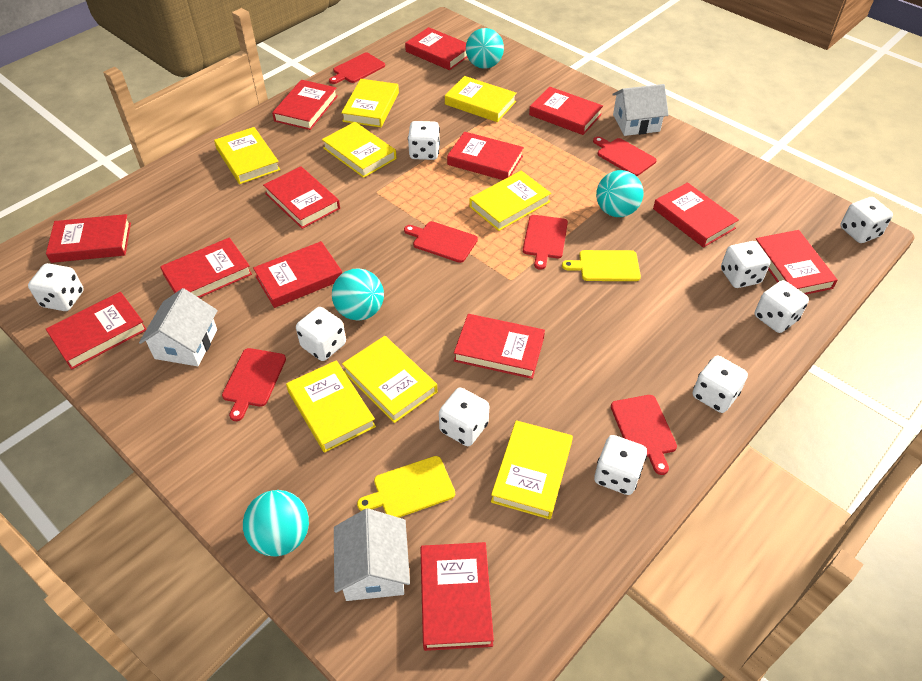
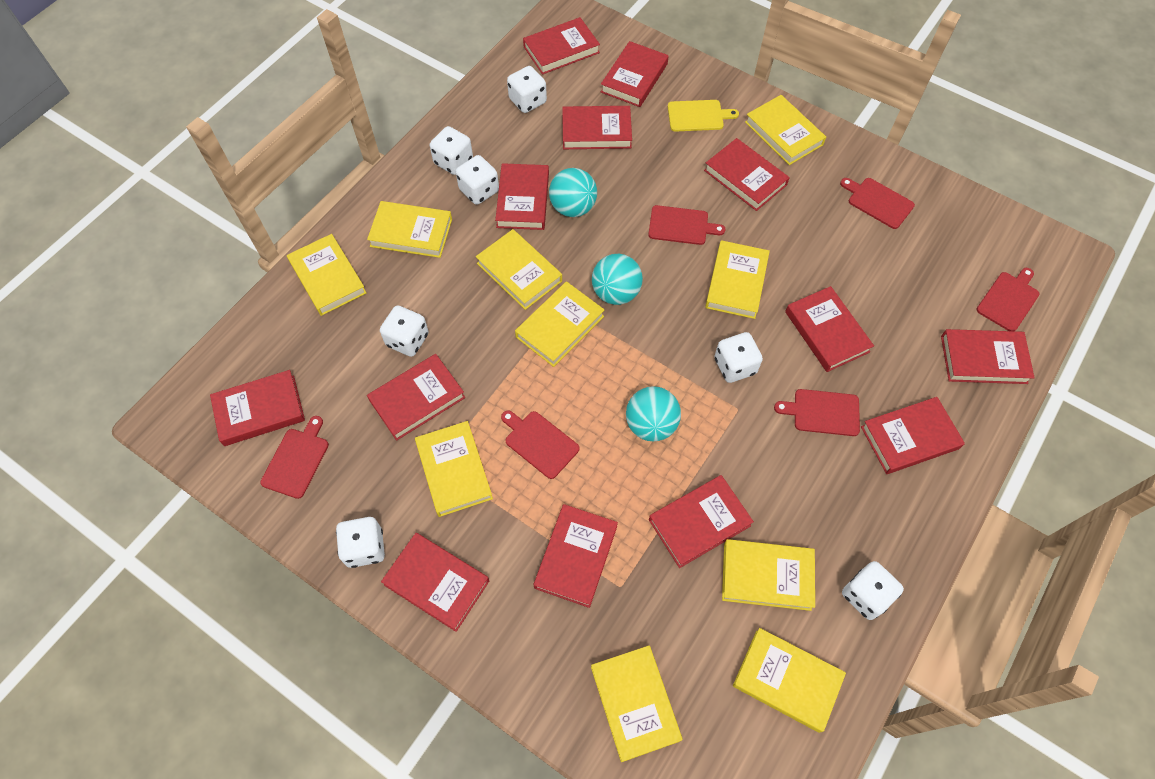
turquoise ball: [243,490,309,556] [332,268,384,321] [466,28,504,69] [596,170,644,217] = 4 -> [549,168,597,217] [592,254,643,305] [626,386,681,441] = 3
white dice: [28,263,84,311] [296,307,346,361] [408,121,440,160] [439,387,489,446] [594,435,647,495] [693,356,748,413] [721,241,770,288] [755,280,809,333] [840,197,893,243] = 9 -> [336,517,385,568] [380,305,429,357] [430,126,473,175] [456,155,499,205] [507,66,547,113] [714,332,763,383] [842,561,904,620] = 7
white house: [139,288,218,366] [334,508,410,601] [612,84,668,136] = 3 -> none = 0
yellow book: [214,127,280,184] [286,360,376,453] [322,122,397,178] [341,79,399,127] [342,336,437,423] [445,76,517,122] [470,170,551,231] [491,420,573,519] = 8 -> [287,234,367,316] [367,201,452,258] [415,421,493,517] [476,229,562,310] [515,281,604,367] [591,645,683,762] [705,240,770,319] [722,539,815,611] [733,628,846,733] [745,95,826,165] = 10
yellow cutting board: [357,456,455,518] [562,250,641,281] = 2 -> [668,100,739,132] = 1

